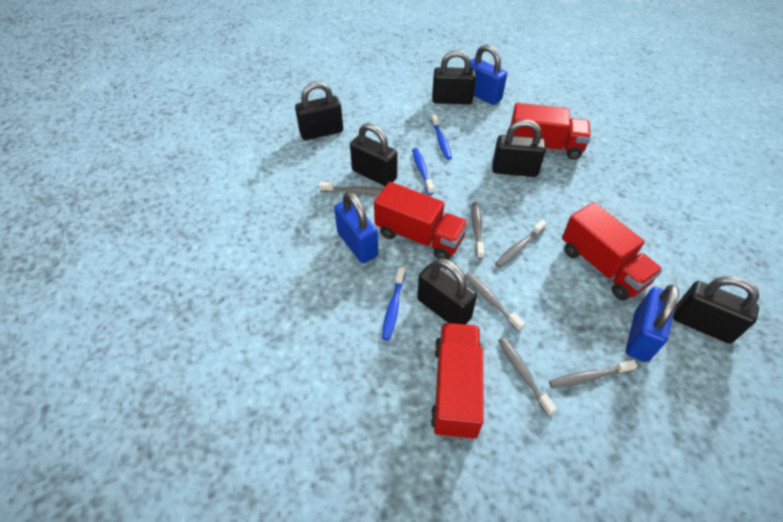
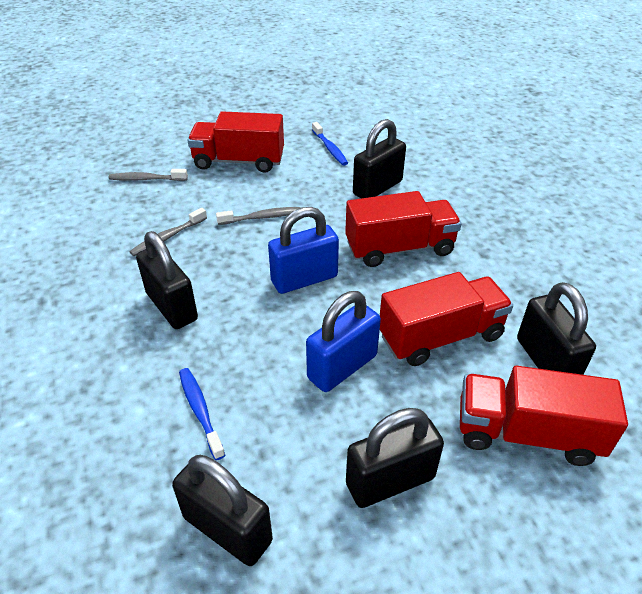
black padlock: [295,82,343,140] [350,123,398,186] [417,258,477,325] [432,50,476,104] [492,120,546,177] [673,276,759,344] = 6 -> [136,231,198,329] [172,455,273,566] [346,408,444,508] [353,119,406,198] [517,282,596,375] = 5
blue padlock: [334,192,378,263] [470,45,507,105] [626,284,679,362] = 3 -> [268,207,339,294] [306,291,381,392] = 2
blue toothbrush: [382,267,405,340] [412,148,434,195] [431,114,452,160] = 3 -> [179,368,225,460] [312,122,348,166] = 2
grey toothbrush: [319,182,383,195] [465,272,525,332] [471,202,484,259] [495,220,547,268] [498,337,557,416] [549,360,637,389] = 6 -> [109,169,188,181] [130,208,207,256] [216,207,300,225] = 3

